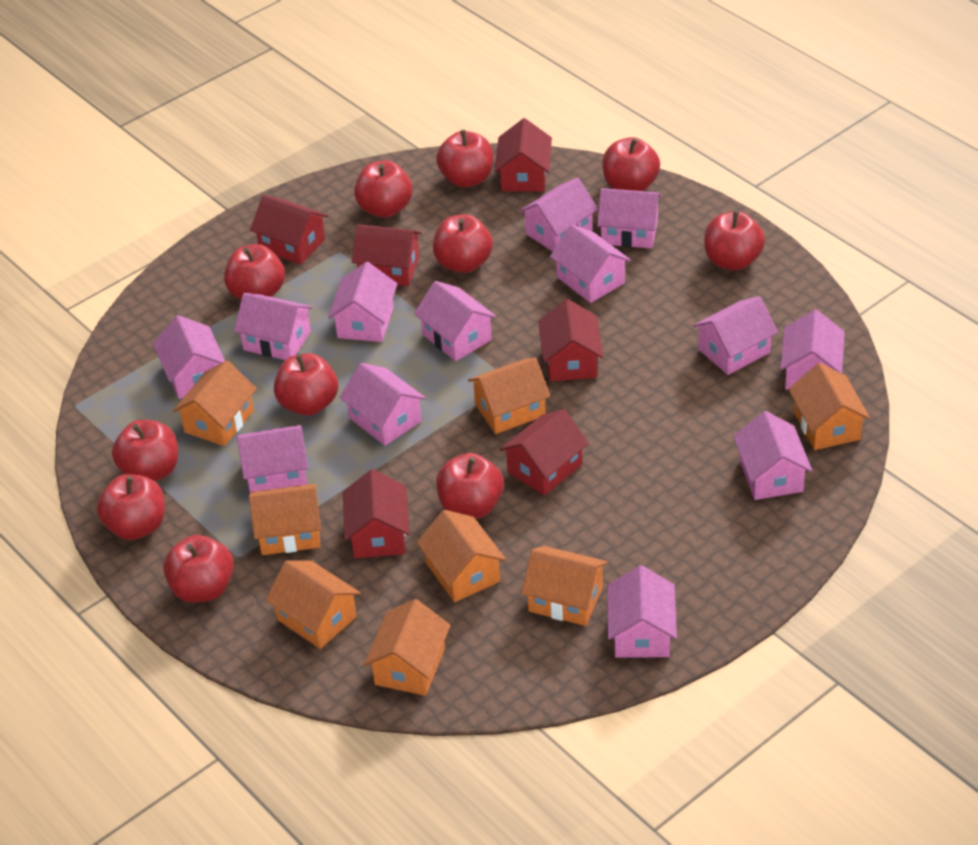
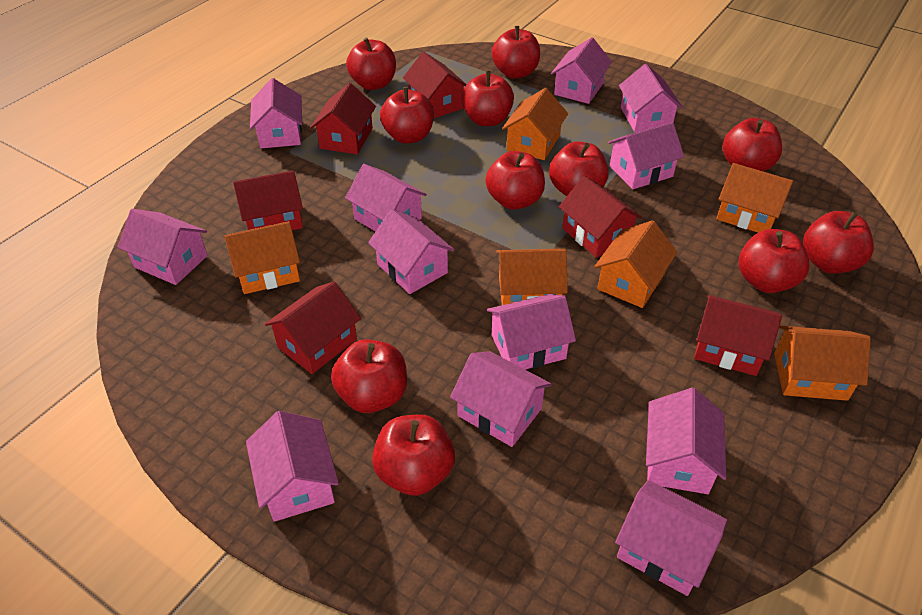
orange house: [173,360,257,446] [249,484,321,555] [266,560,361,649] [364,599,451,696] [417,510,506,602] [468,358,550,434] [522,546,608,626] [788,363,870,450] = 8 -> [225,221,300,294] [496,249,568,305] [502,88,568,160] [594,220,677,308] [717,163,793,233] [774,326,871,401] = 6
pink house: [153,315,225,399] [234,293,313,360] [237,425,308,493] [328,262,397,342] [340,363,426,446] [414,281,497,361] [519,178,598,252] [550,224,631,303] [597,188,662,249] [607,565,677,658] [693,296,778,375] [733,411,812,500] [780,310,845,390] = 13 -> [118,209,207,285] [246,411,339,522] [250,78,302,148] [345,164,427,232] [368,209,454,294] [450,351,552,447] [487,294,576,369] [551,37,612,104] [608,122,684,189] [615,480,728,596] [619,64,683,133] [646,388,726,494] = 12

